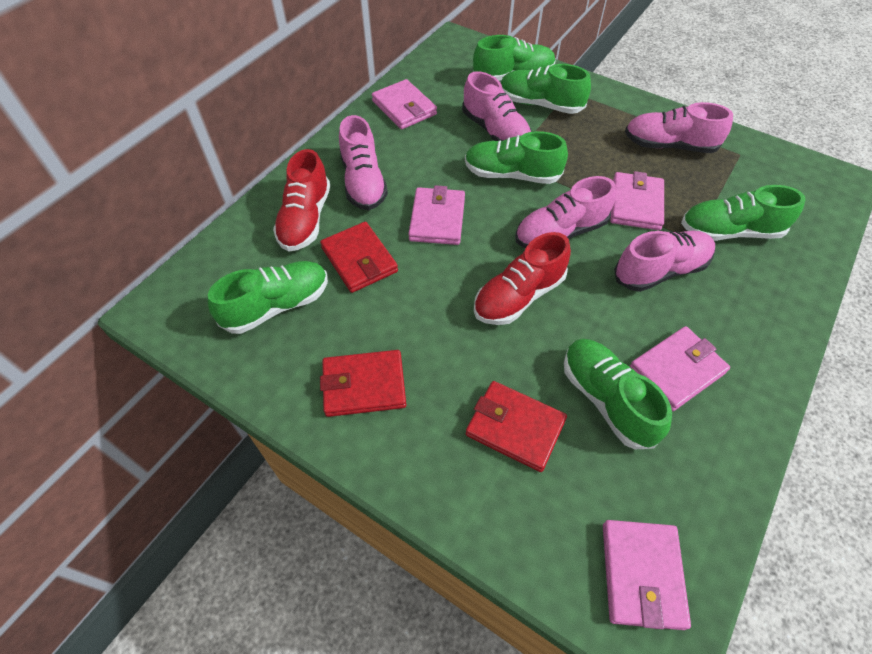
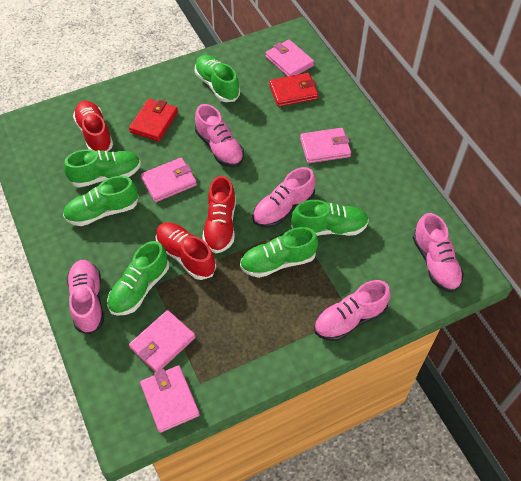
red shoe: [273,149,330,252] [474,232,571,325] = 2 -> [73,101,113,151] [155,222,216,280] [202,176,236,253] = 3
red wallet: [320,222,398,293] [320,350,406,417] [466,381,567,472] = 3 -> [129,99,178,141] [269,73,318,107] = 2

